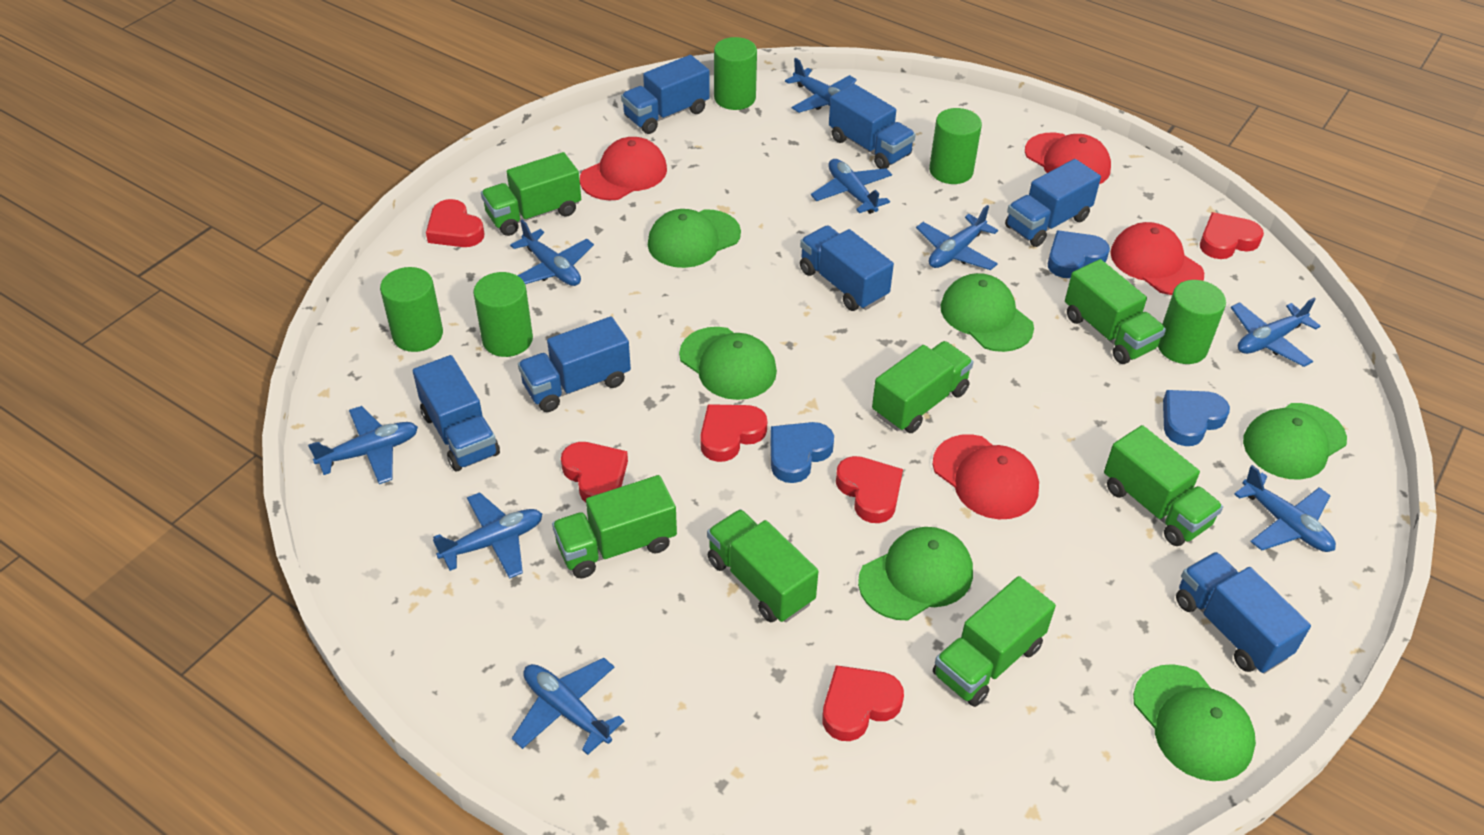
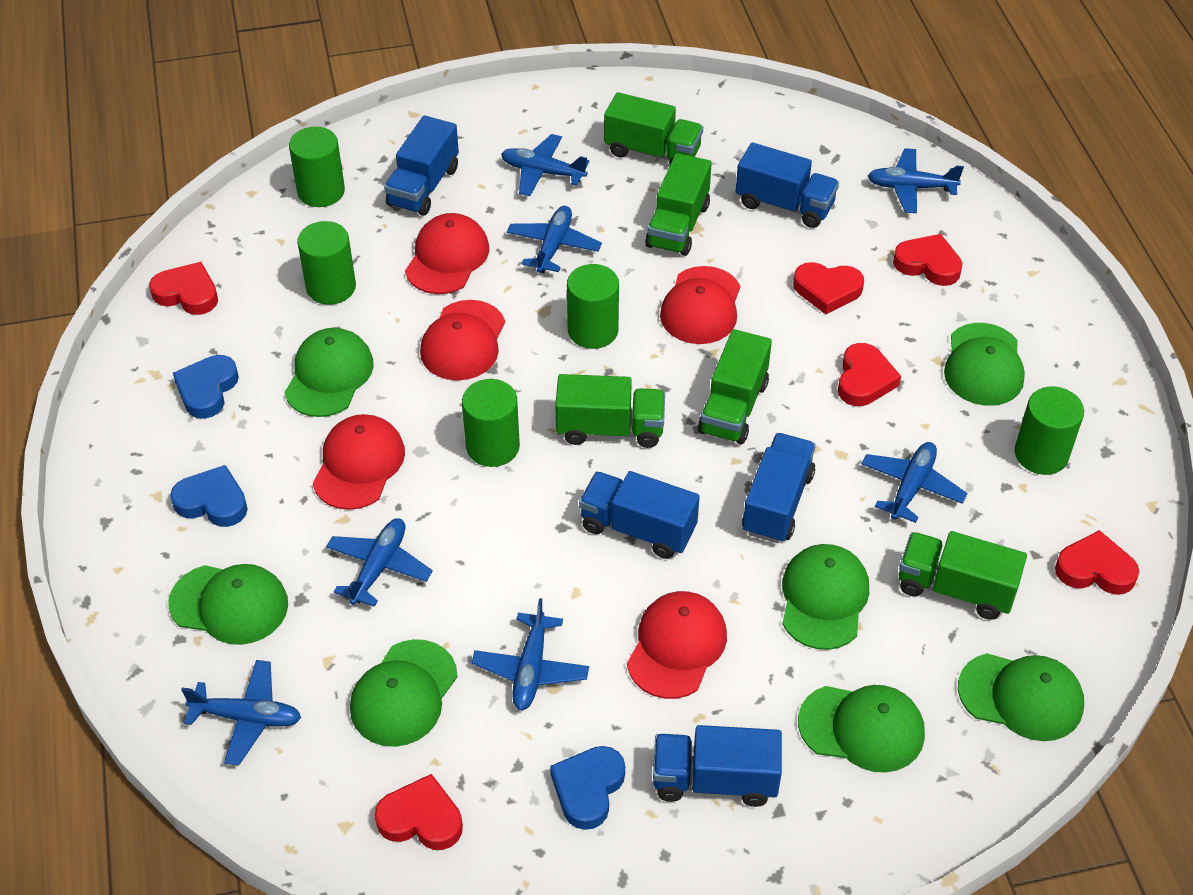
blue plane: [308,406,418,484] [433,492,543,579] [510,220,594,286] [512,658,625,755] [785,58,857,113] [811,159,892,214] [916,205,998,270] [1231,298,1320,367] [1234,465,1336,552] = 9 -> [181,660,301,766] [326,518,433,607] [472,598,589,710] [501,134,589,196] [507,206,602,273] [861,442,968,523] [868,148,964,213] = 7
blue truck: [413,355,500,471] [518,317,631,412] [621,55,710,134] [800,225,894,311] [829,84,916,169] [1005,159,1101,247] [1176,552,1311,674] = 7 -> [384,115,459,216] [579,471,700,559] [653,725,782,807] [736,142,839,228] [742,433,816,543] = 5
green cap: [648,209,741,268] [679,327,777,400] [858,527,973,621] [941,273,1034,352] [1133,664,1256,781] [1243,403,1347,480] = 6 -> [168,564,288,645] [284,328,374,417] [350,639,458,747] [782,544,869,650] [798,685,925,772] [944,323,1025,406] [958,653,1084,741] = 7
green truck: [481,152,581,236] [552,475,677,578] [707,509,819,622] [872,341,973,433] [933,576,1056,707] [1065,259,1166,364] [1104,425,1223,546] = 7 -> [555,374,665,448] [604,92,703,164] [645,153,712,256] [698,329,772,444] [899,531,1027,620] = 5
red cap: [580,137,667,200] [933,434,1039,519] [1025,133,1111,184] [1110,222,1204,295] = 4 -> [313,414,405,510] [405,213,489,294] [420,300,505,381] [627,591,727,699] [660,266,740,344] = 5

